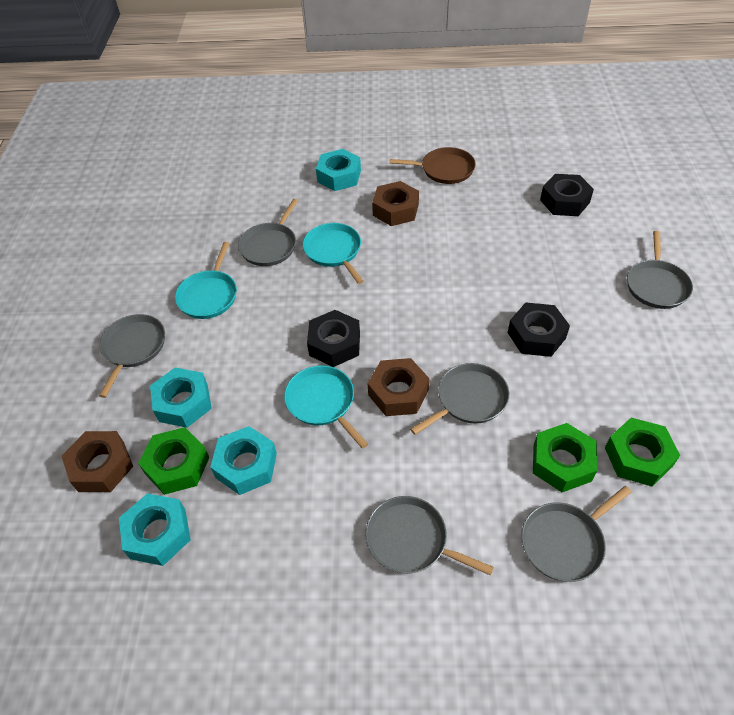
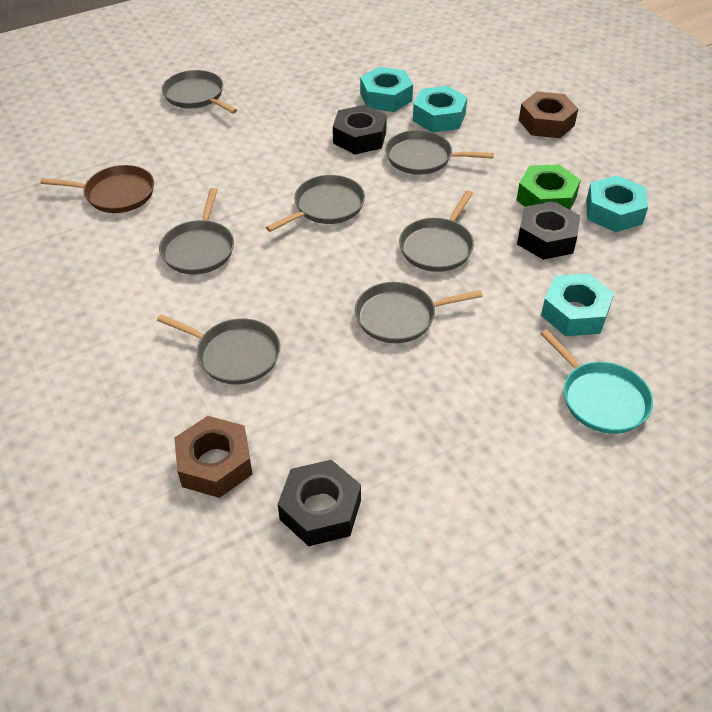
brown nut: [62,431,133,492] [367,358,429,416] [372,181,419,226] = 3 -> [174,416,252,498] [519,92,578,138] = 2
green nut: [138,427,210,495] [533,423,597,492] [605,418,680,487] = 3 -> [517,164,581,210] = 1
grey pan: [99,314,165,398] [238,199,298,266] [366,496,494,576] [410,363,509,435] [521,486,631,582] [627,231,693,309] = 6 -> [157,314,280,385] [159,188,234,274] [162,70,237,114] [266,175,365,232] [355,282,483,343] [385,130,494,175] [399,190,474,272] = 7
turquoise pan: [175,242,237,319] [284,365,368,449] [303,223,363,284] = 3 -> [540,329,653,434] = 1

